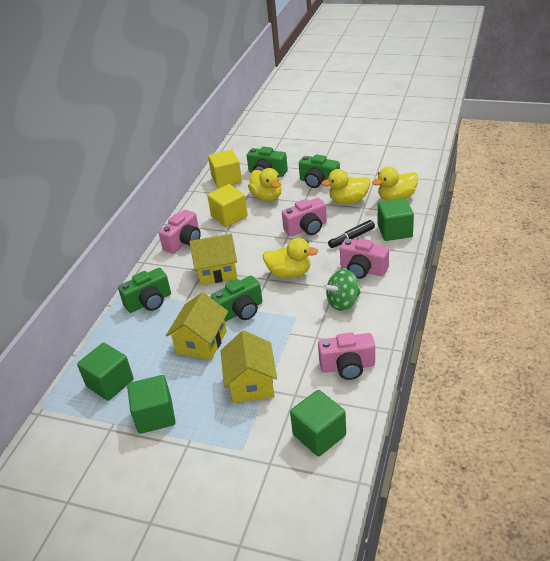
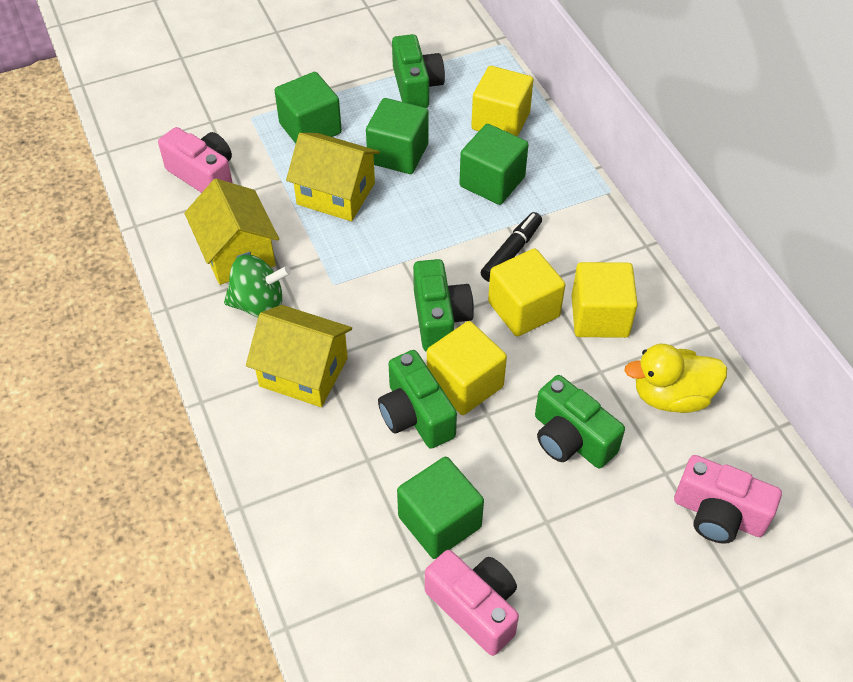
pink camera: [159,210,201,254] [282,198,327,236] [318,332,375,380] [340,238,389,279] = 4 -> [158,127,233,193] [425,550,519,656] [674,455,782,544] = 3
yellow cube: [207,184,248,227] [208,150,242,188] = 2 -> [427,321,507,415] [471,66,533,137] [488,248,565,337] [572,262,638,338] = 4
yellow duck: [248,168,282,201] [263,238,318,278] [321,169,370,204] [372,167,418,201] = 4 -> [624,344,727,413] = 1

